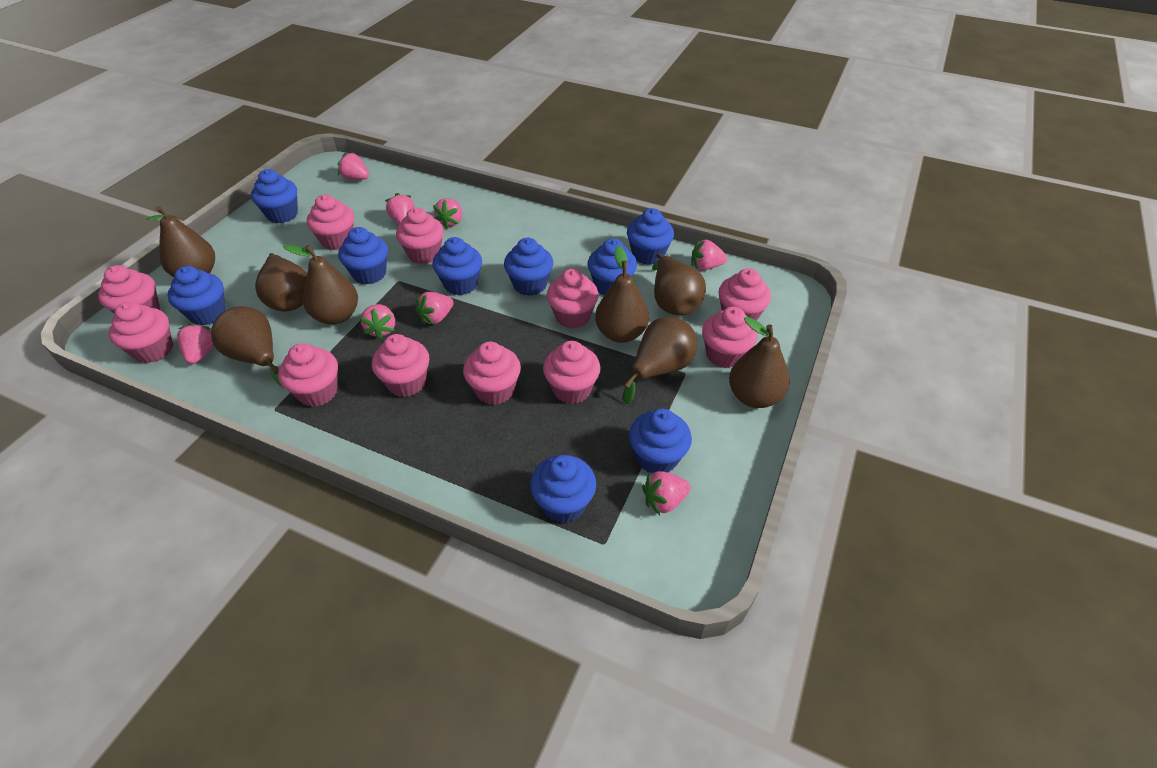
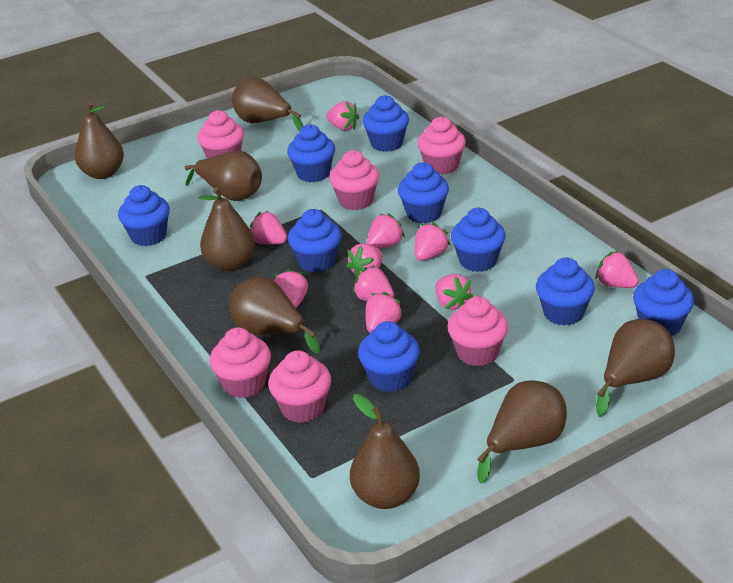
pink cupcake: [98,265,160,314] [109,302,173,363] [278,343,338,407] [307,194,354,250] [372,334,429,397] [396,208,444,264] [463,342,521,405] [543,341,600,404] [547,269,599,329] [702,307,758,368] [718,268,771,321] = 11 -> [197,110,244,159] [210,327,271,398] [268,350,331,423] [329,150,379,210] [417,117,466,175] [447,296,508,366] = 6
pink strawberry: [177,323,214,364] [337,152,369,180] [360,304,395,340] [385,193,415,225] [416,292,454,325] [433,198,462,229] [642,471,691,515] [691,240,727,271] = 8 -> [250,211,287,245] [273,269,308,308] [326,101,359,131] [346,243,382,278] [353,265,394,301] [365,292,403,333] [367,213,405,249] [415,223,450,261] [435,274,473,310] [595,251,639,288] = 10

